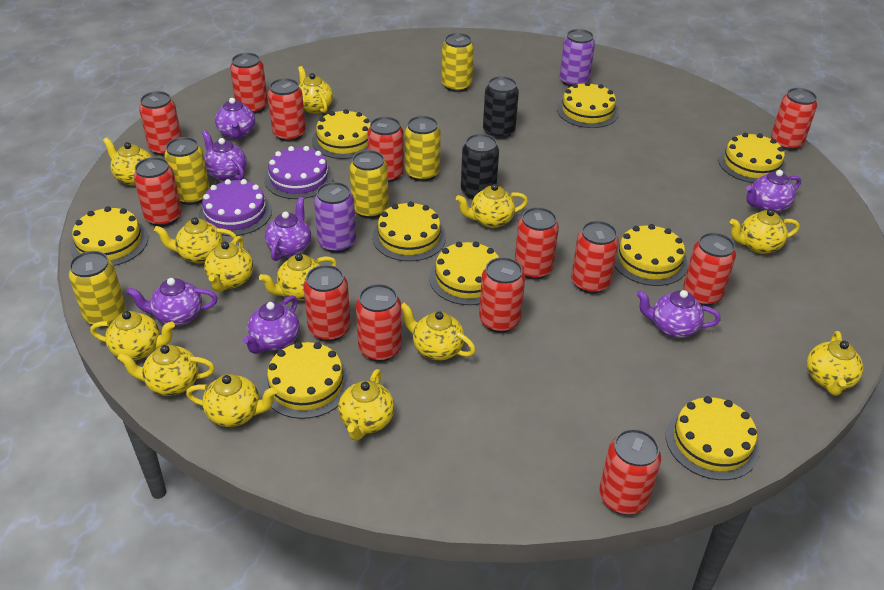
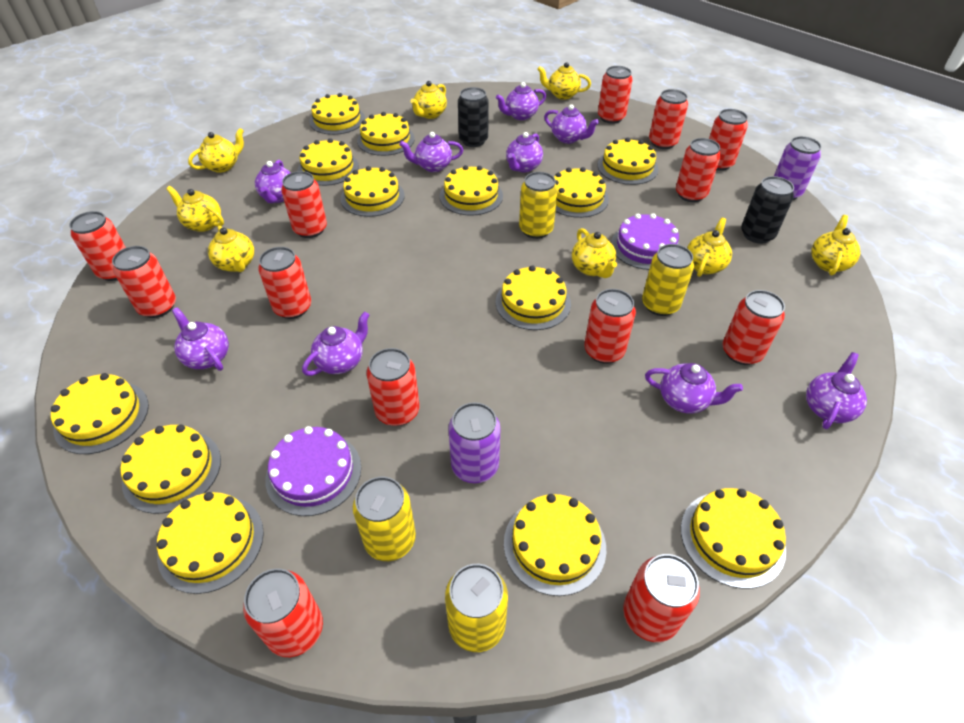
purple teapot: [127,278,218,326] [202,130,246,181] [215,97,255,139] [243,295,300,354] [265,197,311,261] [637,290,721,338] [746,170,801,213] = 7 -> [172,307,229,371] [255,160,291,203] [302,312,369,376] [399,132,463,172] [496,82,546,120] [506,132,543,172] [544,104,599,144] [645,363,743,414] [806,352,867,429] = 9
yellow cake: [70,206,148,266] [262,342,351,419] [312,109,370,159] [372,201,446,261] [429,242,499,305] [557,82,619,128] [615,224,688,286] [666,396,760,480] [718,133,786,183] = 9 -> [51,373,149,454] [121,425,221,514] [157,492,264,594] [298,138,359,186] [309,93,365,135] [341,166,405,217] [357,112,415,156] [440,165,503,216] [496,266,571,330] [504,494,606,596] [554,167,609,218] [597,138,658,185] [681,488,786,589] = 13
yellow can: [69,251,126,327] [164,137,210,205] [350,150,389,219] [405,116,441,182] [441,33,474,92] = 5 -> [353,477,416,561] [445,564,508,652] [519,172,558,239] [642,244,694,316] = 4
yellow teapot: [90,311,175,360] [103,137,152,186] [117,345,215,396] [154,217,237,264] [186,374,278,427] [204,236,253,292] [259,253,337,301] [298,66,333,114] [338,369,394,441] [401,303,476,360] [456,184,528,228] [730,209,800,254] [807,331,863,396] = 13 -> [166,186,224,232] [188,128,244,173] [208,226,254,272] [410,81,447,119] [537,62,591,100] [572,228,617,278] [687,218,732,277] [811,215,861,275] = 8

